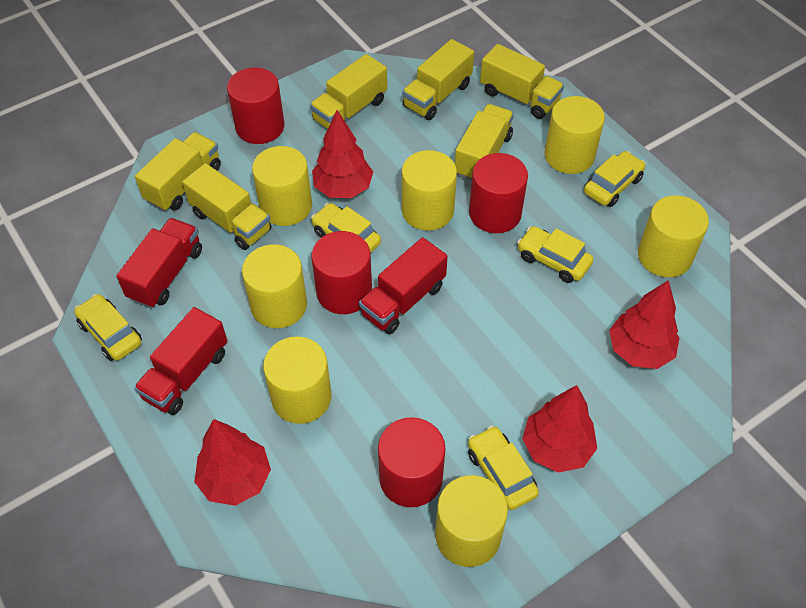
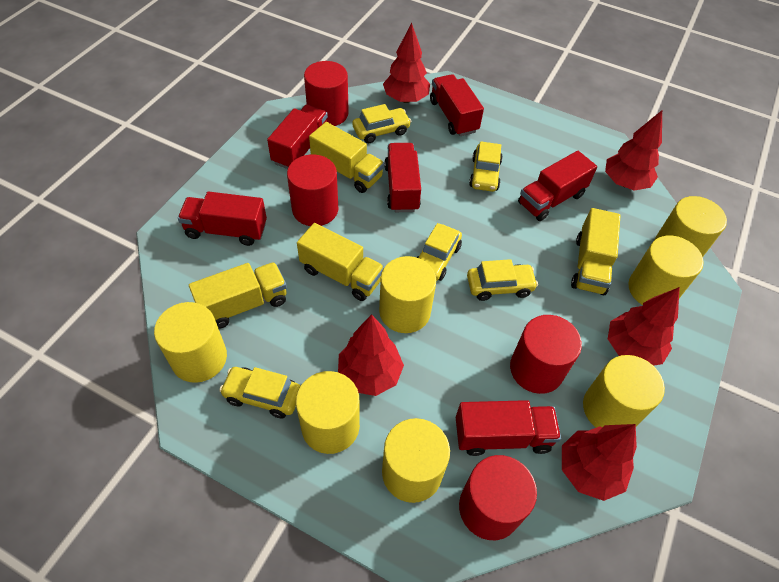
red tree: [194,419,271,506] [312,110,373,198] [522,385,597,473] [609,280,679,369] = 4 -> [338,314,404,396] [383,23,430,103] [562,424,637,501] [605,110,662,190] [608,287,680,366] = 5
red truck: [116,218,202,308] [134,307,227,415] [359,237,448,334] = 3 -> [178,191,267,246] [267,105,328,169] [384,143,421,212] [430,74,484,136] [456,400,561,456] [518,151,597,221] = 6
yellow truck: [135,132,221,211] [182,163,271,250] [310,54,387,129] [402,39,474,120] [455,104,514,181] [480,44,564,119] = 6 -> [189,262,287,329] [297,223,384,301] [309,122,384,193] [571,208,621,295] = 4

